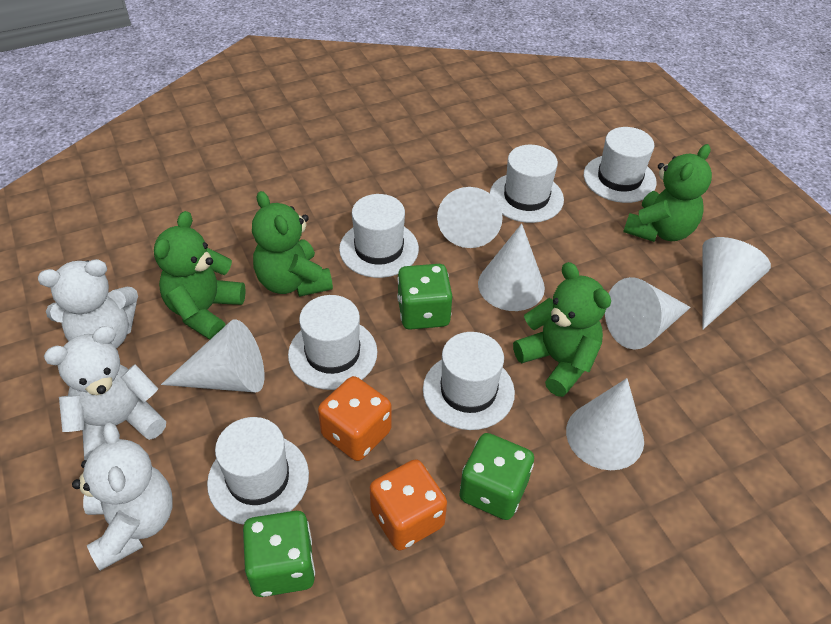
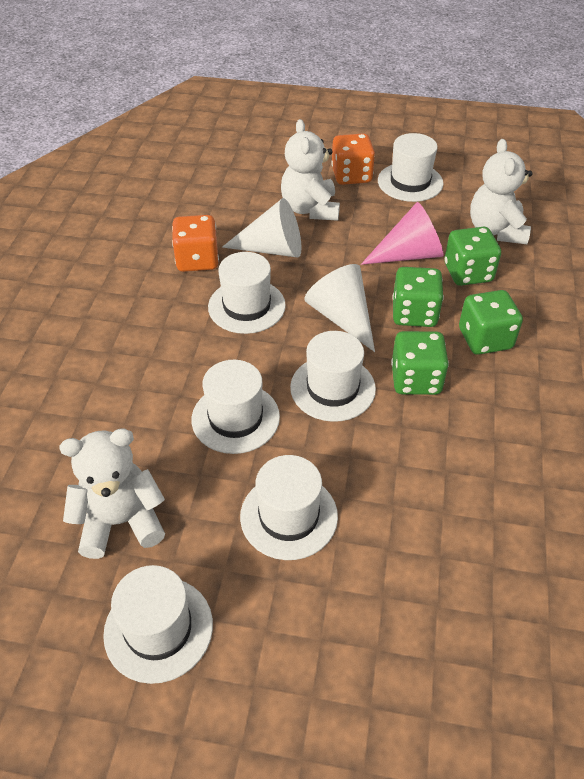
green dice: [243,511,315,597] [397,264,452,330] [459,433,534,520] = 3 -> [391,331,449,395] [392,267,444,327] [444,227,501,286] [459,290,523,355] = 4
green teddy bear: [154,211,246,340] [252,191,333,297] [513,262,611,397] [623,144,712,242] = 4 -> none = 0
pink cone: none = 0 -> [361,202,444,265] = 1
white cone: [161,319,264,393] [437,187,503,248] [478,224,545,311] [566,378,644,470] [605,277,691,350] [702,237,771,330] = 6 -> [222,198,301,257] [304,264,375,352] = 2

